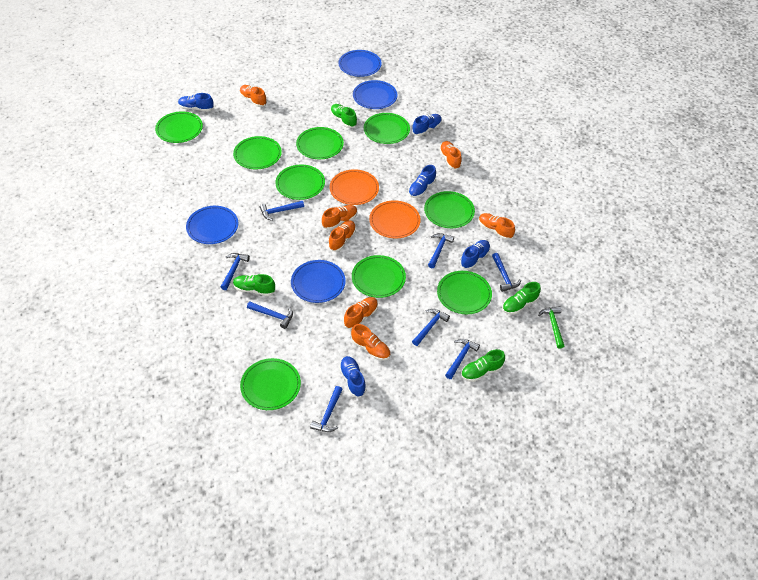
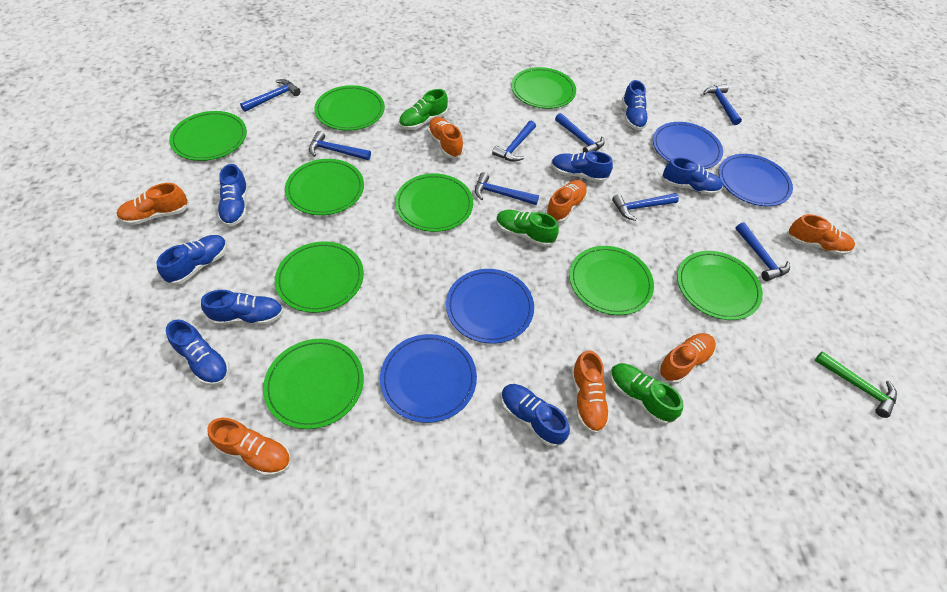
blue shoe: [178,93,214,112] [339,356,366,398] [408,165,436,198] [412,114,442,136] [460,240,490,270] = 5 -> [157,235,227,285] [166,320,230,385] [201,290,283,325] [218,164,248,227] [501,384,570,447] [551,151,613,183] [622,80,649,130] [661,157,723,195] = 8
green shoe: [233,274,276,296] [330,104,357,128] [461,349,505,382] [502,282,541,315] = 4 -> [399,89,448,130] [496,210,559,247] [610,363,683,424] = 3
orange plate: [330,169,379,205] [369,200,421,239] = 2 -> none = 0

